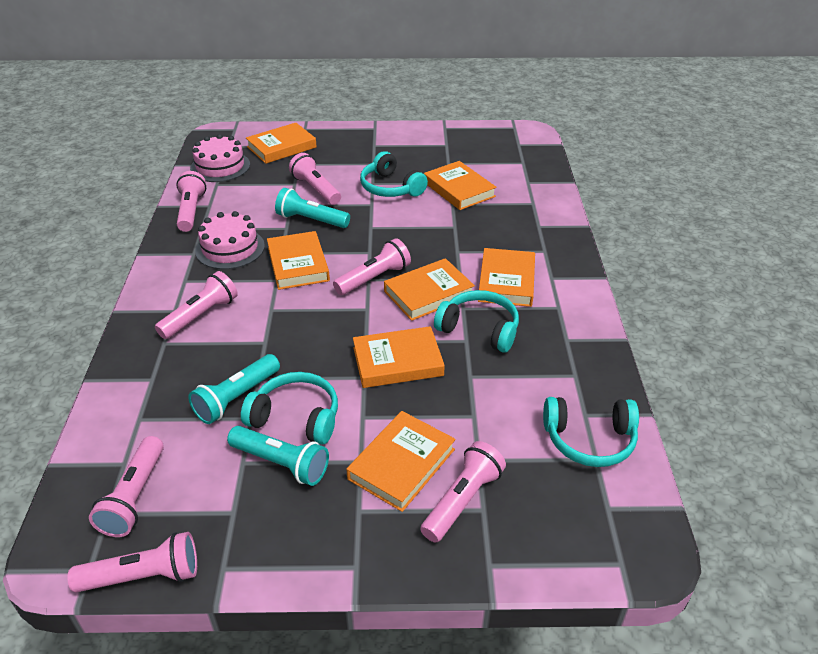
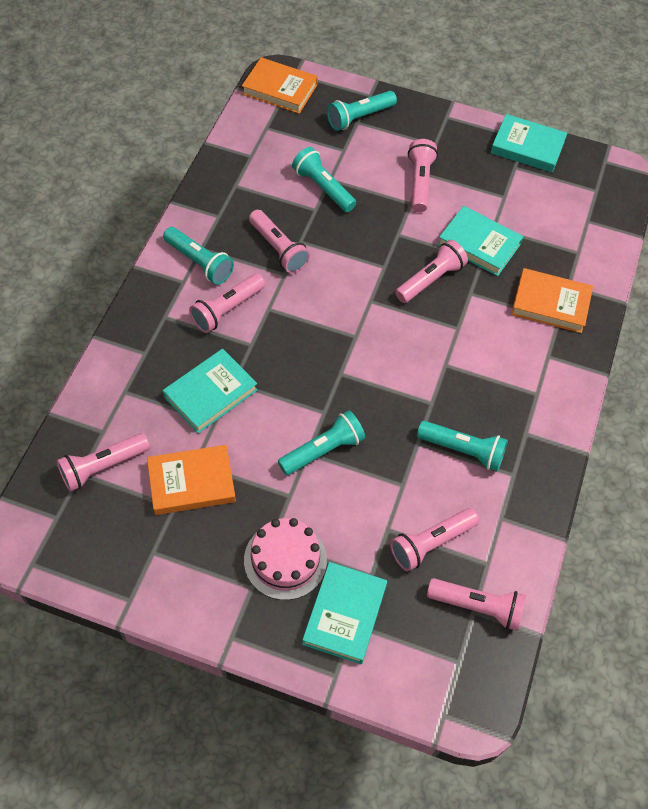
orange book: [246,123,317,164] [267,231,330,290] [346,411,456,512] [353,326,445,388] [384,258,475,321] [424,161,497,210] [478,248,535,307] = 7 -> [147,445,236,515] [242,57,318,114] [511,268,593,333] = 3
pink cake: [190,134,250,182] [195,211,265,269] = 2 -> [244,518,327,600] = 1
turquoise book: none = 0 -> [163,349,258,434] [302,562,387,664] [438,206,524,276] [491,114,567,173] = 4
turquoise flashlight: [188,354,280,424] [227,426,329,486] [275,188,350,228] = 3 -> [163,227,234,285] [278,410,365,475] [292,147,356,212] [327,91,397,131] [417,421,508,472] = 5
turquoise headphones: [241,372,338,445] [360,151,428,197] [434,290,519,353] [543,397,639,467] = 4 -> none = 0

